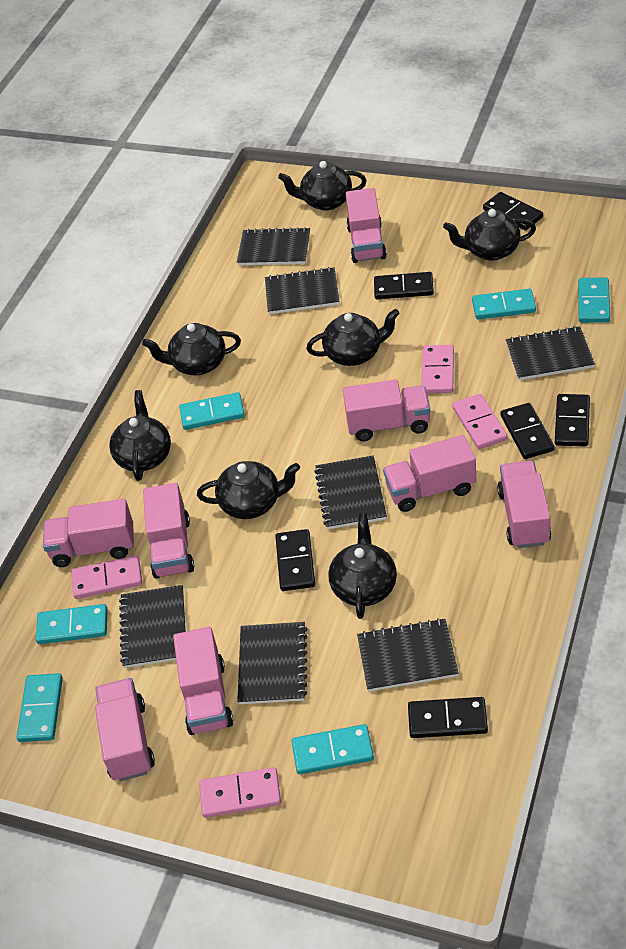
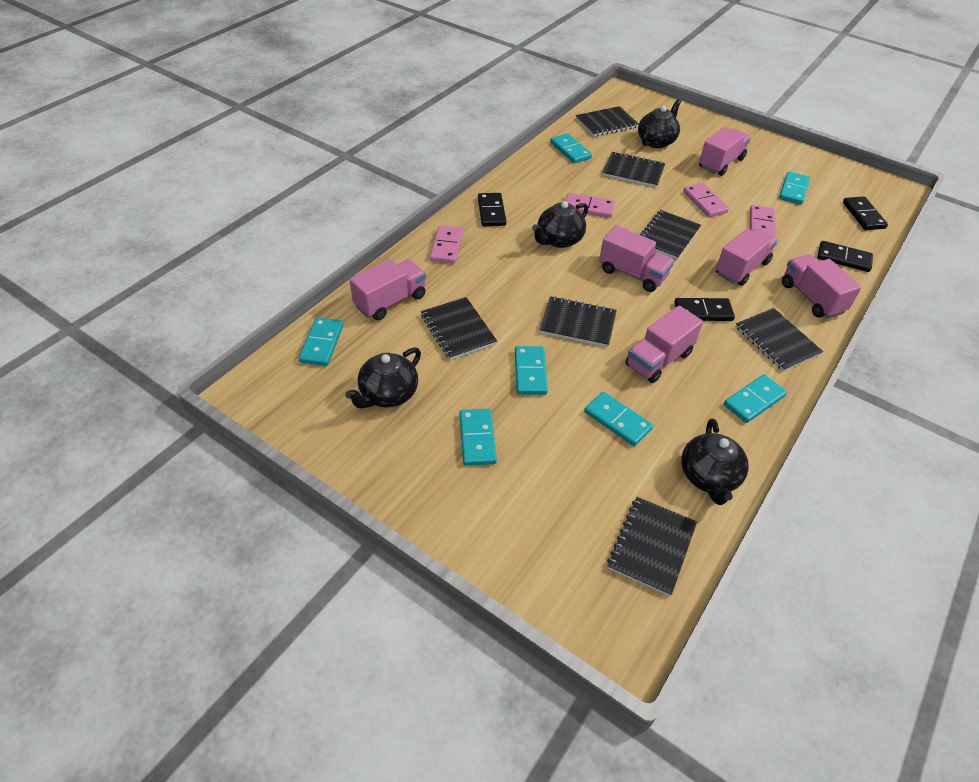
black domino: [275,529,315,591] [374,272,434,299] [408,697,488,738] [483,192,543,230] [501,403,554,459] [555,394,590,447] = 6 -> [478,193,506,226] [674,298,735,321] [817,241,873,272] [843,197,888,230] = 4
black teapot: [109,390,171,481] [142,323,241,375] [197,461,300,519] [278,161,367,211] [306,309,400,366] [328,513,397,619] [443,209,536,261] = 7 -> [345,347,421,408] [532,201,588,248] [638,99,681,148] [681,418,749,505] = 4
pink truck: [43,499,134,567] [95,678,155,781] [143,483,194,579] [173,627,233,735] [343,380,430,441] [346,188,387,263] [383,435,476,512] [497,461,551,548] = 8 -> [349,259,426,320] [599,225,674,292] [625,306,703,383] [699,127,751,176] [716,228,778,286] [782,254,862,318] = 6
turquoise domino: [17,673,63,742] [36,604,108,644] [179,392,245,430] [292,724,374,774] [472,289,536,320] [578,278,610,323] = 6 -> [298,317,344,366] [460,409,497,466] [515,346,548,395] [550,133,592,164] [584,392,653,446] [724,374,787,423] [779,172,810,205] = 7

